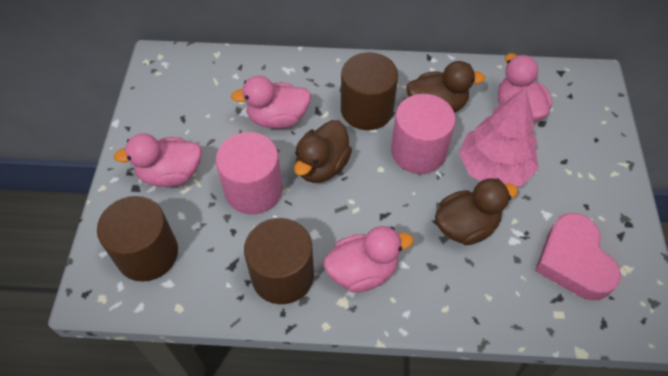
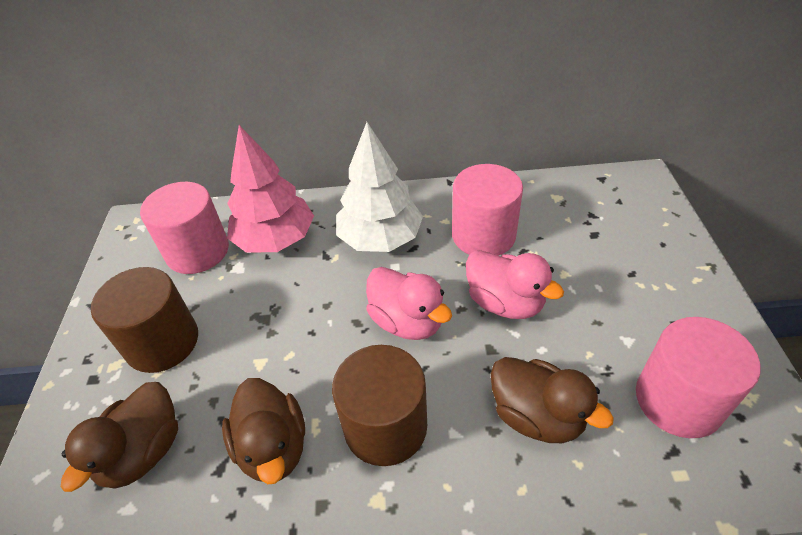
brown cylinder: [97,196,178,282] [244,218,314,304] [341,52,398,130] = 3 -> [91,267,198,373] [332,345,427,466] = 2
pink cylinder: [216,132,282,214] [391,94,456,174] = 2 -> [140,182,229,274] [452,164,523,256] [636,317,761,438] = 3
pink duck: [114,133,202,187] [231,76,311,129] [324,226,413,293] [498,53,552,122] = 4 -> [366,267,452,340] [466,250,564,319] = 2
pink heart: [535,213,621,300] = 1 -> none = 0
white tree: none = 0 -> [336,122,423,252] = 1

